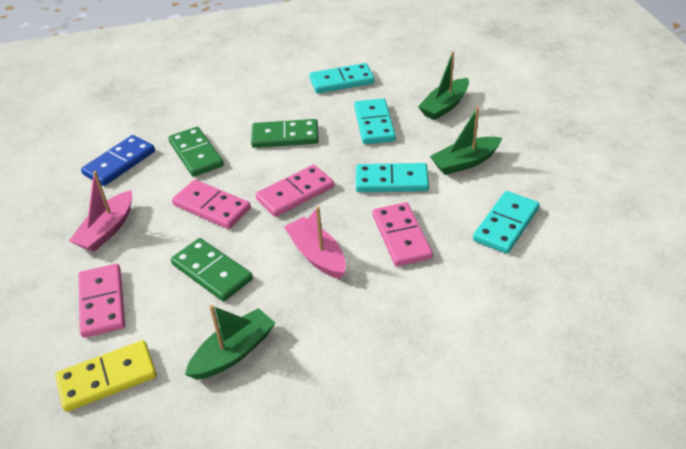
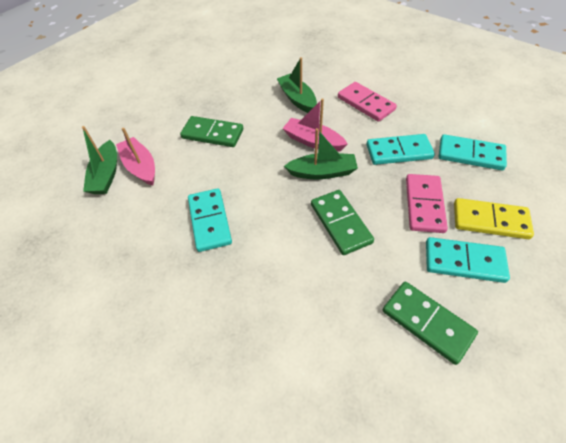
blue domino: [81,135,155,186] = 1 -> none = 0
pink domino: [78,264,125,338] [172,180,251,229] [256,165,334,217] [373,202,433,267] = 4 -> [338,82,397,122] [406,174,448,233] = 2

